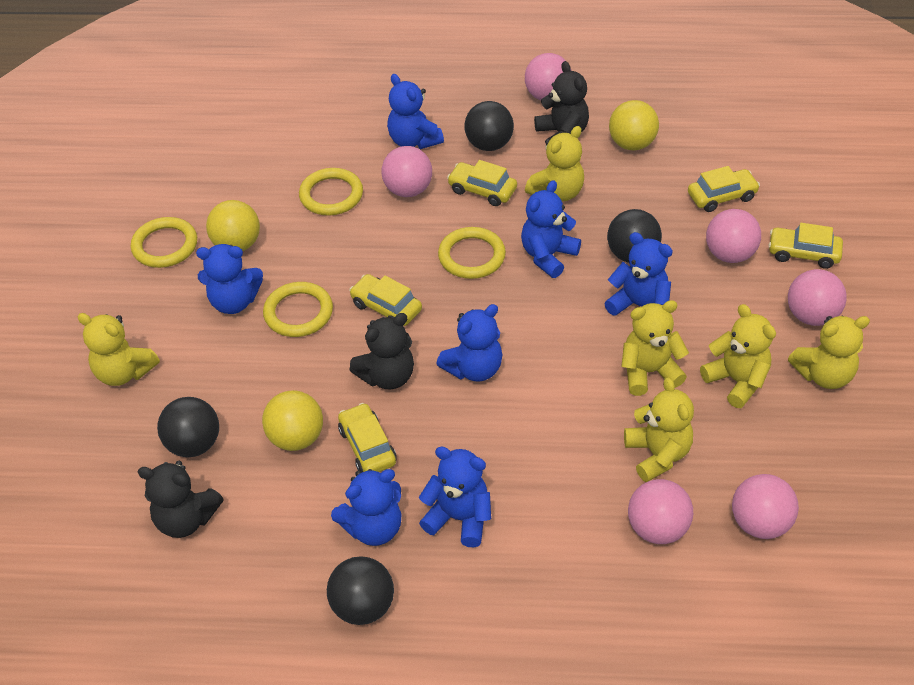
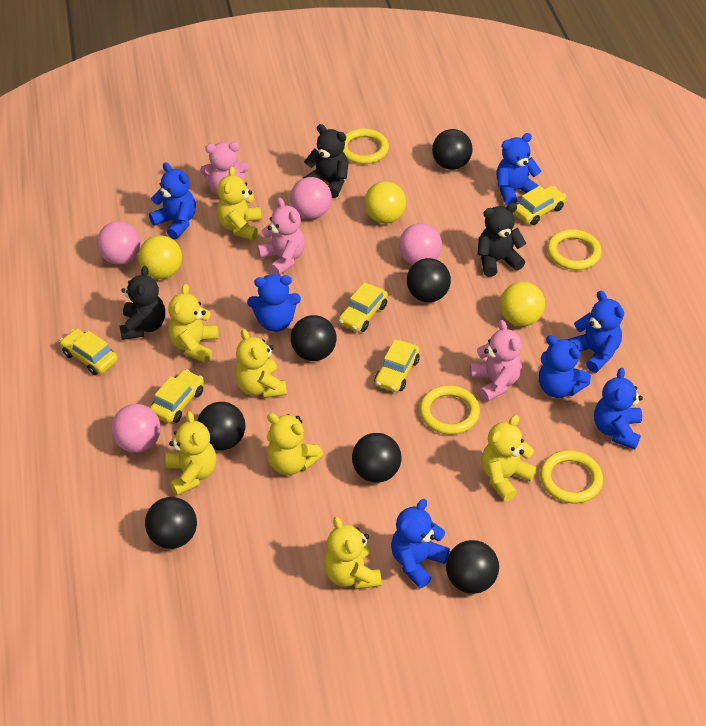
black ball: [157,397,219,457] [327,556,394,625] [464,101,514,151] [607,209,662,263] = 4 -> [145,497,197,549] [197,402,245,450] [291,315,337,361] [352,433,401,483] [407,258,451,302] [432,129,473,170] [446,540,499,594] = 7
pink ball: [382,146,432,197] [525,53,571,100] [628,479,693,544] [706,209,761,263] [732,474,799,539] [788,269,847,326] = 6 -> [97,221,141,265] [111,404,161,453] [290,177,332,219] [399,223,442,265] = 4
pink teddy bear: none = 0 -> [200,142,249,195] [257,198,305,275] [470,320,522,402] = 3
yellow teddy bear: [77,313,160,386] [525,126,584,201] [621,300,689,396] [624,377,694,482] [700,304,776,408] [788,316,870,389] = 6 -> [165,411,216,496] [168,284,219,363] [217,167,262,240] [235,329,287,398] [267,413,323,475] [324,517,381,589] [481,415,537,501] = 7

